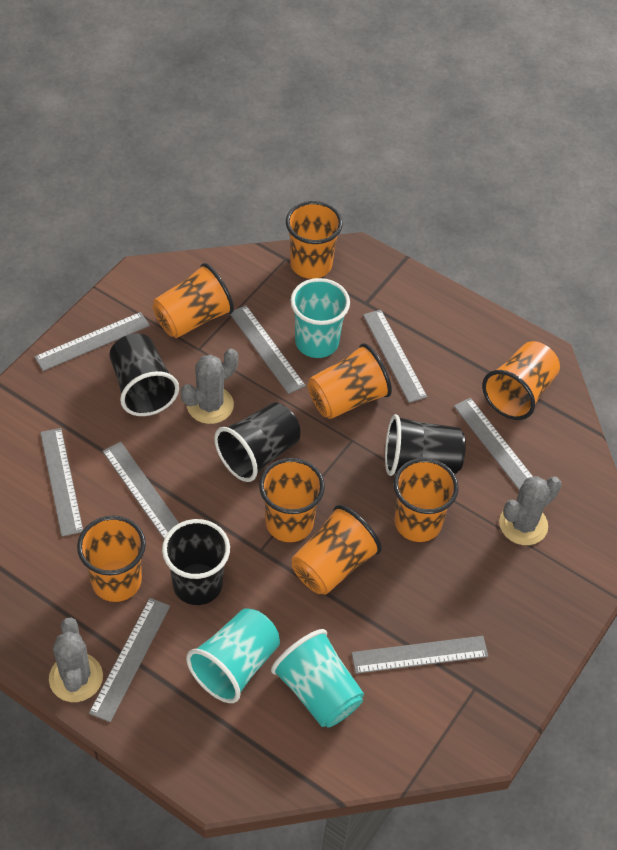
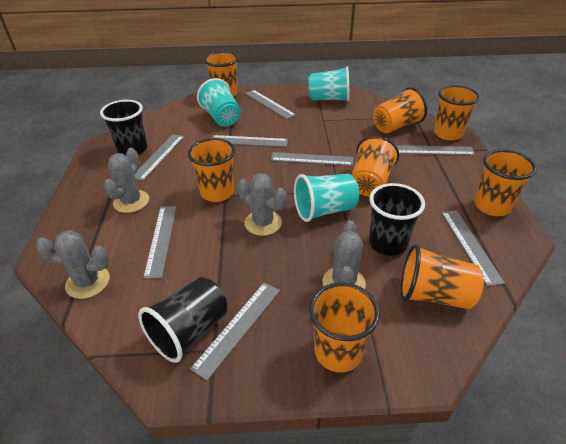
black cup: [109,334,179,416] [162,519,230,605] [214,402,300,482] [385,414,466,476] = 4 -> [100,100,147,155] [138,277,227,363] [369,183,425,256] = 3
grey cactus: [49,617,103,702] [181,349,238,424] [499,476,562,545] = 3 -> [36,230,110,299] [103,148,149,213] [238,173,287,236] [322,220,366,289] = 4

